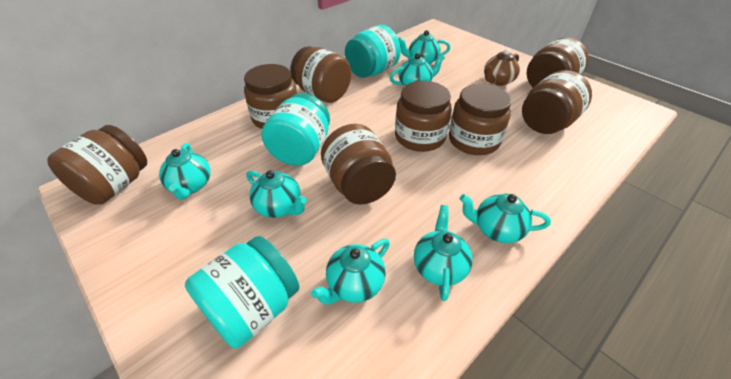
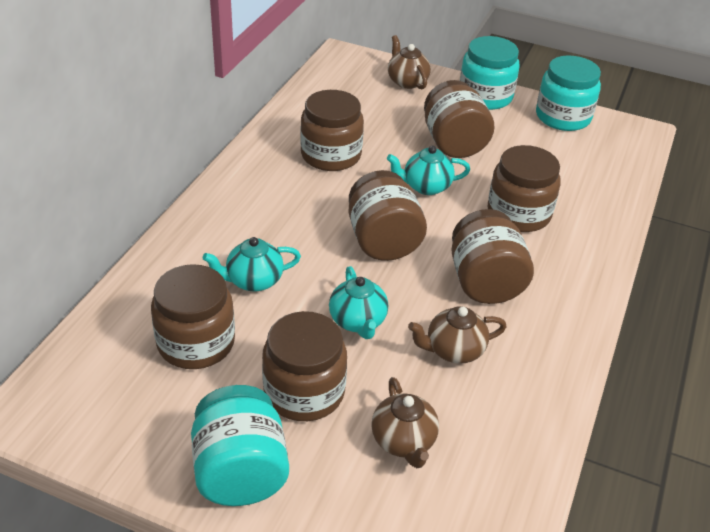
brown jar: [47,125,147,205] [244,64,298,129] [290,46,351,103] [321,124,396,205] [395,81,452,152] [449,84,511,155] [522,70,592,134] [527,37,589,88] = 8 -> [151,264,235,369] [262,311,347,421] [300,90,364,171] [349,170,427,261] [424,80,495,158] [452,209,534,304] [487,145,561,232] = 7
brown teapot: [484,49,520,86] = 1 -> [371,377,439,468] [388,35,431,89] [408,306,507,364] = 3
turquoise teapot: [159,143,211,200] [246,171,307,218] [311,239,390,305] [390,53,445,86] [398,30,450,64] [414,205,473,301] [460,194,551,243] = 7 -> [203,237,301,292] [329,266,388,339] [387,145,470,195] = 3

